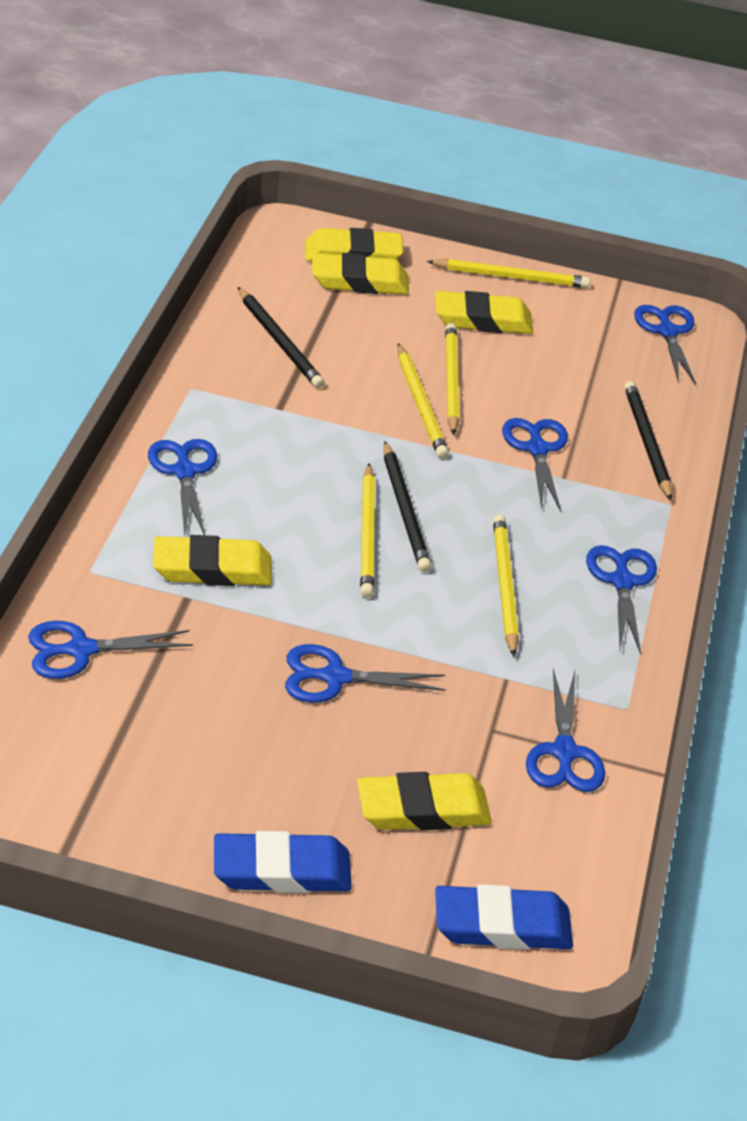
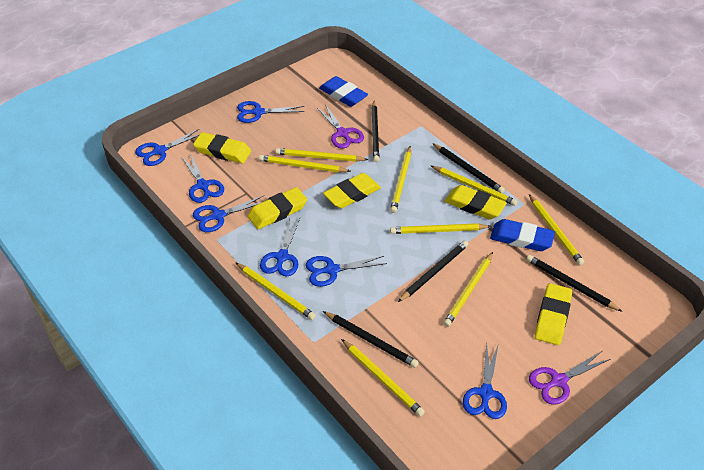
black pencil: [238,287,324,388] [384,441,432,572] [624,381,672,501] = 3 -> [323,311,419,368] [372,101,380,162] [398,240,469,302] [432,143,505,193] [526,255,623,312] = 5
purple scissors: none = 0 -> [317,105,364,149] [529,351,611,405] = 2
yellow pencil: [360,464,375,598] [397,343,449,459] [427,259,590,288] [445,323,459,435] [493,515,519,657] = 5 -> [235,262,316,320] [259,155,351,173] [275,148,368,162] [341,339,425,416] [390,146,411,213] [390,223,491,234] [431,166,517,206] [443,252,493,327] [529,194,584,265] = 9

